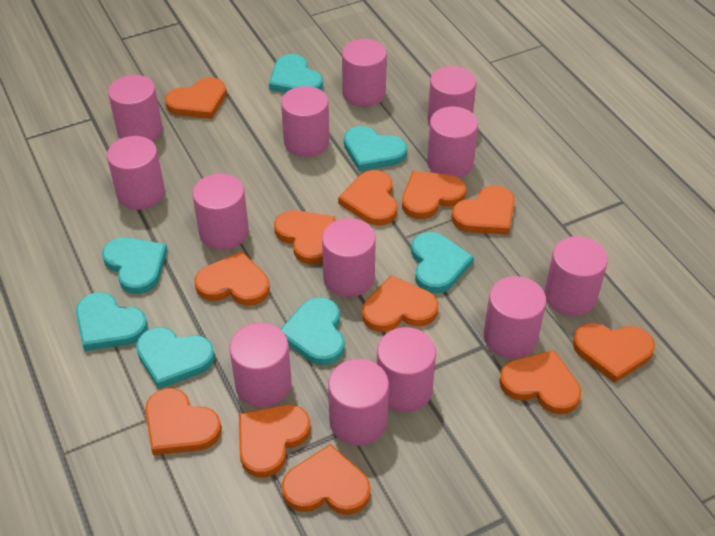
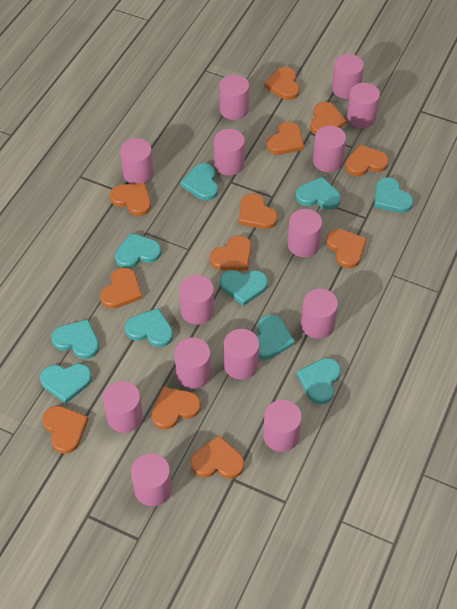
pink cylinder: [107,136,165,210] [108,75,163,141] [192,174,249,250] [229,323,292,407] [281,86,329,157] [322,218,376,297] [328,359,389,446] [342,39,387,107] [377,327,436,412] [427,66,477,126] [427,107,478,178] [484,276,546,358] [544,236,608,316] = 13 -> [103,381,143,433] [120,138,154,184] [131,453,172,506] [174,338,211,388] [179,275,214,325] [214,129,245,175] [219,75,249,120] [224,329,260,380] [263,400,302,452] [288,209,322,257] [301,289,338,339] [313,126,346,172] [332,54,364,99] [347,83,380,128] = 14
turquoise heart: [76,292,148,351] [102,237,168,294] [136,327,215,389] [269,54,323,93] [281,297,344,365] [344,126,407,171] [411,232,474,294] = 7 -> [40,363,92,403] [52,319,99,359] [115,233,162,268] [125,308,173,347] [181,163,218,201] [220,270,268,306] [257,315,295,359] [296,177,341,210] [297,358,341,404] [374,177,413,213] = 10

